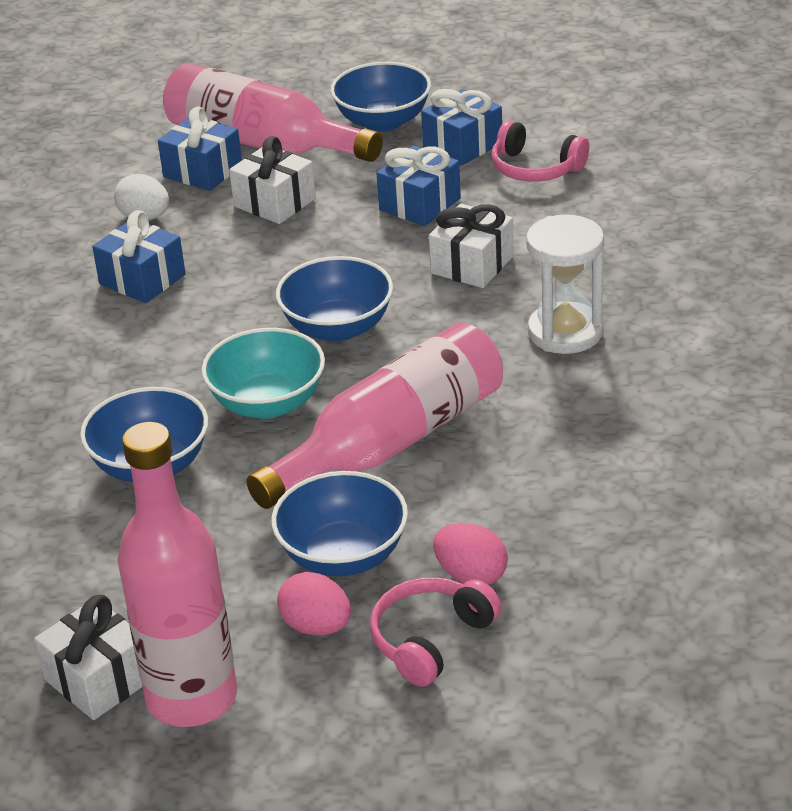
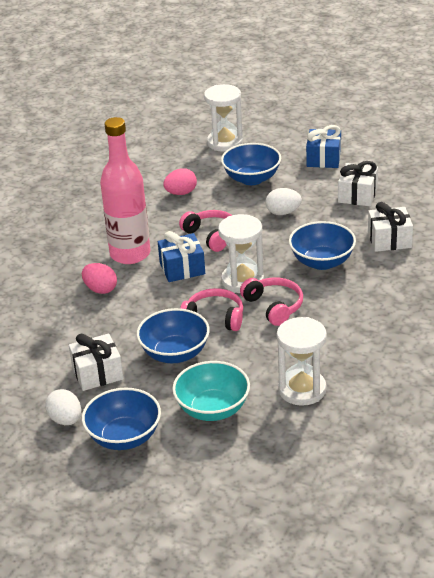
blue gift: [92,210,186,303] [158,106,242,191] [377,146,461,226] [421,89,502,166] = 4 -> [158,231,205,282] [306,125,341,168] = 2
pink bottle: [118,422,237,727] [163,63,383,162] [246,322,503,509] = 3 -> [100,117,150,264] = 1
pink headphones: [370,577,501,687] [491,120,589,182] = 2 -> [179,210,232,252] [180,288,243,331] [240,277,303,326] = 3
white egg: [114,174,169,220] = 1 -> [45,389,81,425] [266,188,302,215] = 2
white hourglass: [526,215,604,354] = 1 -> [204,84,243,152] [218,214,264,293] [277,317,327,406] = 3

